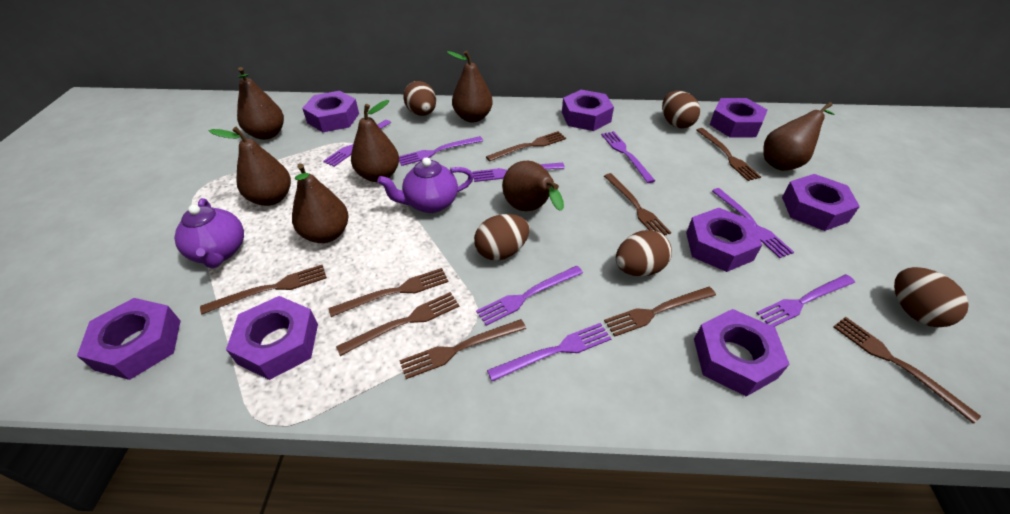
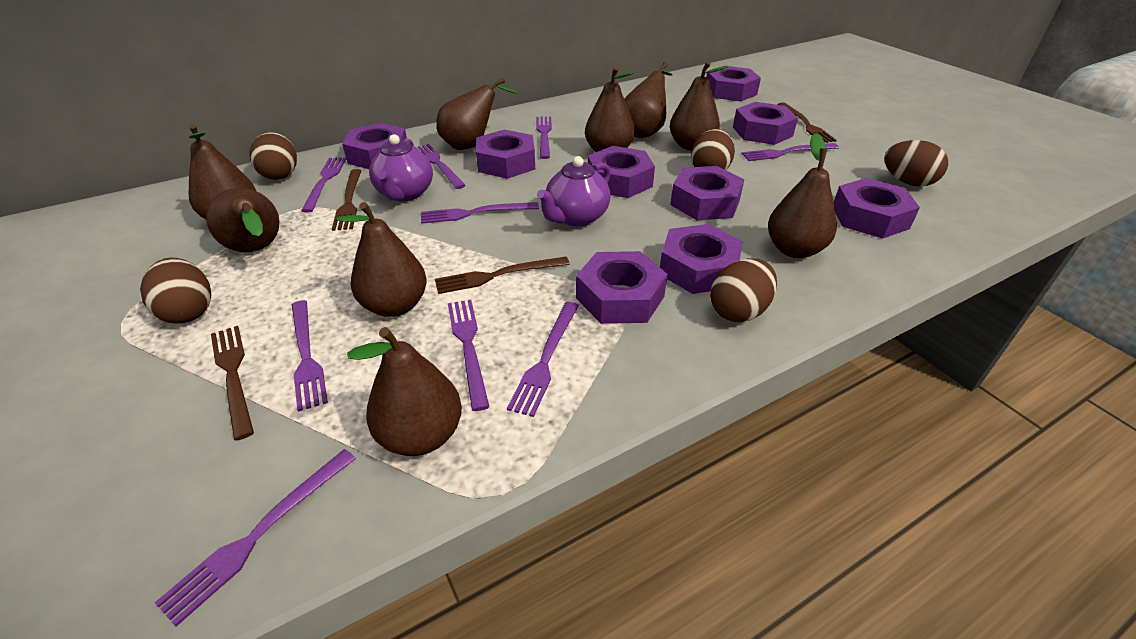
brown fork: [200,265,327,315] [328,268,449,317] [336,292,460,356] [399,319,526,379] [486,131,566,162] [604,173,671,236] [604,287,716,337] [696,128,761,181] [833,317,981,424] = 9 -> [211,326,254,441] [332,169,362,231] [435,257,570,294] [778,102,837,143] = 4
brown pear: [209,127,291,206] [237,67,284,140] [292,163,349,243] [351,100,399,182] [447,51,493,122] [502,161,564,211] [763,102,834,171] = 7 -> [189,124,256,219] [206,188,279,252] [336,202,427,317] [347,327,462,456] [437,78,518,150] [585,67,635,152] [624,62,673,138] [670,61,729,151] [768,133,837,258] = 9
purple fork: [323,120,391,167] [399,136,483,166] [472,163,565,182] [476,266,583,326] [487,323,611,382] [601,131,655,183] [712,188,794,258] [756,274,855,327] = 8 -> [154,449,356,627] [292,300,328,412] [301,157,346,212] [415,144,466,189] [421,202,539,224] [448,299,489,411] [507,302,579,417] [536,116,552,159] [741,143,839,161] = 9
purple nut: [77,298,181,380] [226,296,318,380] [302,91,359,132] [562,90,614,131] [686,208,762,272] [694,309,790,397] [710,98,767,137] [782,174,860,231] = 8 -> [342,123,407,169] [476,129,535,179] [576,251,668,324] [588,146,655,198] [660,224,742,294] [670,166,745,220] [707,66,761,102] [733,102,798,145] [834,178,920,239] = 9

